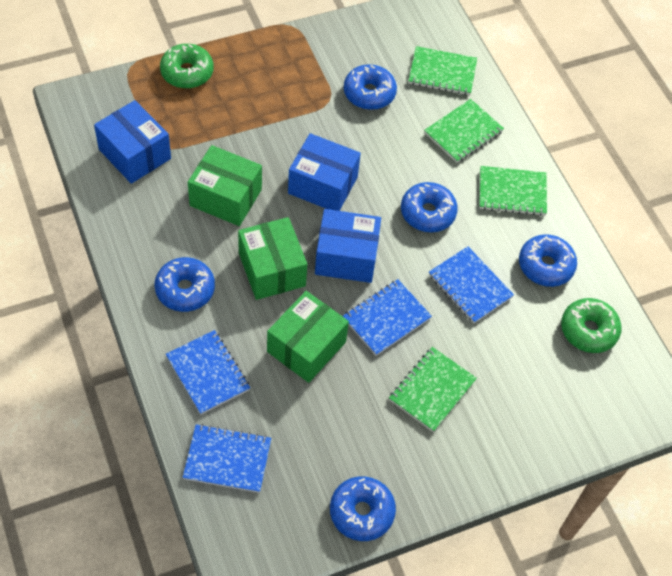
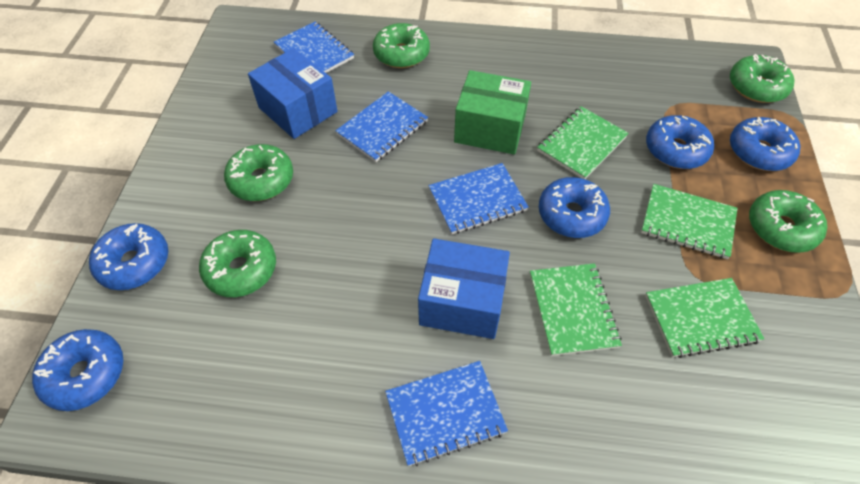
blue box: [94,100,171,184] [288,133,361,211] [315,209,381,283] = 3 -> [248,48,338,139] [418,238,510,339] = 2
green box: [188,145,262,226] [238,217,307,300] [267,291,349,383] = 3 -> [454,70,531,154] = 1
green donut: [160,44,214,89] [561,298,622,353] = 2 -> [199,230,276,297] [224,144,293,201] [373,23,430,68] [730,54,795,103] [749,190,827,253] = 5

